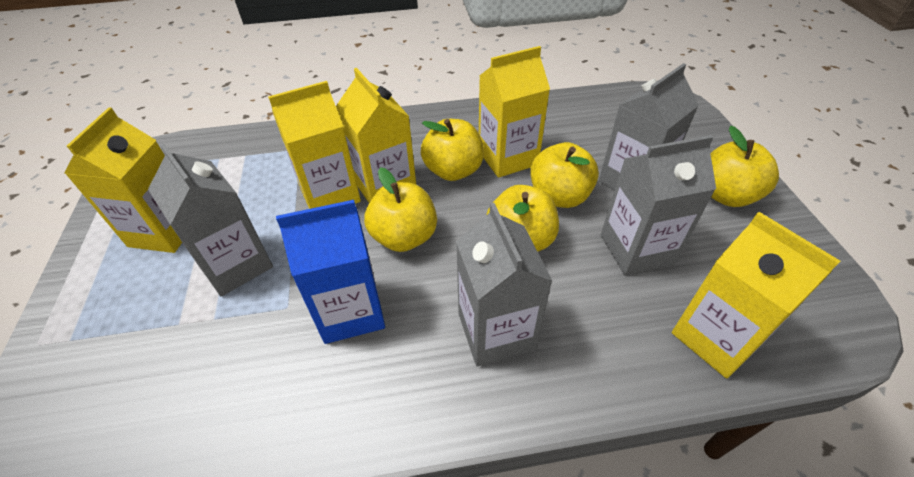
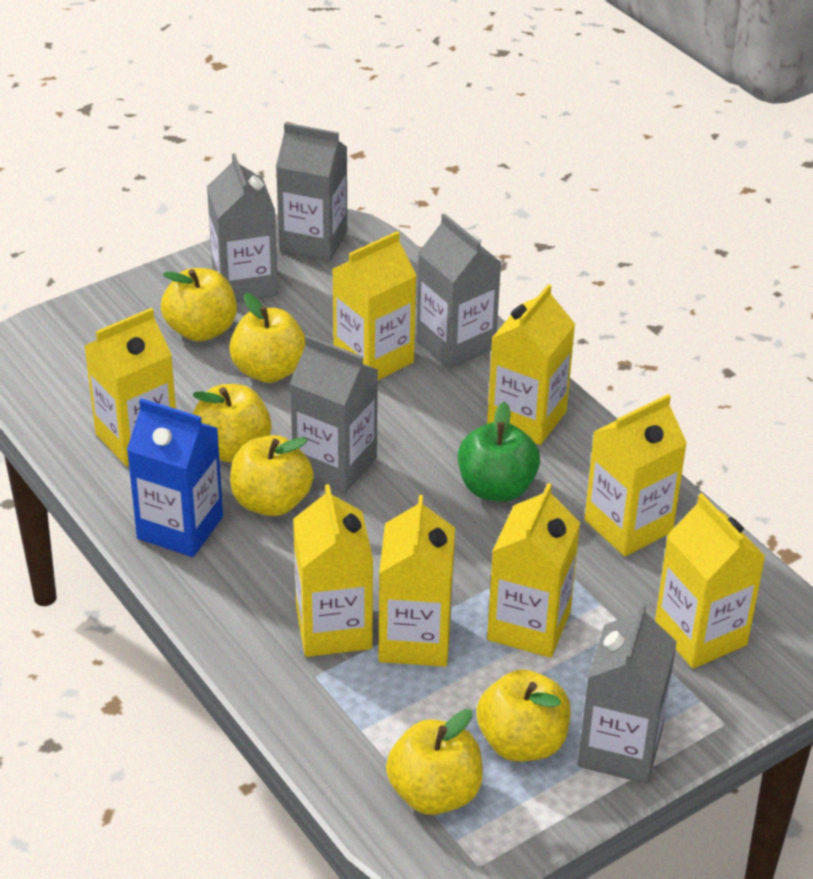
green apple: none = 0 -> [458,402,540,501] = 1
grey carton: [148,144,273,297] [456,203,552,366] [599,63,699,191] [601,135,716,276] = 4 -> [207,153,278,302] [276,122,347,262] [290,335,378,493] [416,213,502,369] [578,602,677,784] = 5
yellow apple: [364,167,437,252] [421,119,484,181] [487,185,559,252] [530,142,599,208] [710,126,779,207] = 5 -> [161,268,237,342] [193,384,272,463] [229,293,305,383] [230,435,314,516] [386,709,483,815] [477,669,571,762] = 6
yellow carton: [64,107,182,253] [268,81,361,209] [336,68,416,203] [479,46,550,178] [672,212,840,379] = 5 -> [85,308,176,466] [293,484,373,657] [332,231,417,380] [378,495,455,667] [487,284,575,445] [487,483,580,658] [585,394,687,557] [655,493,766,669] = 8

